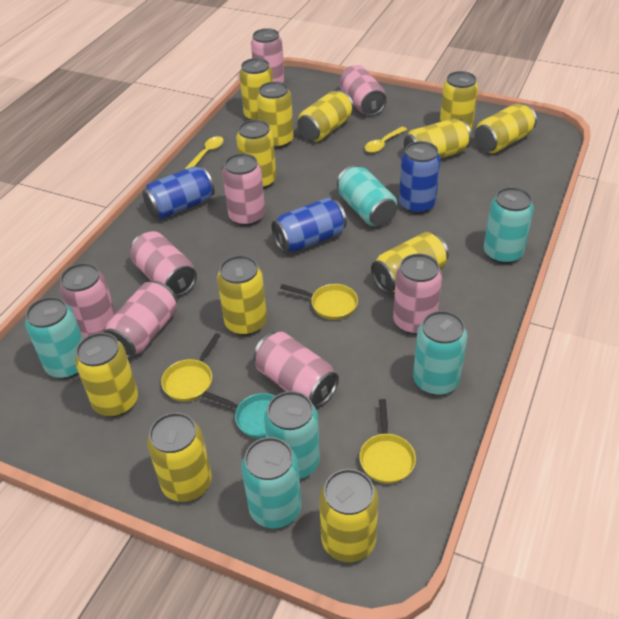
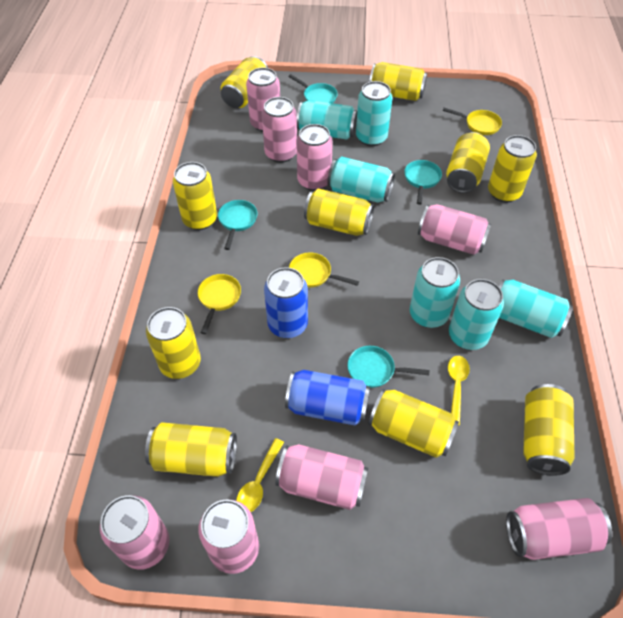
blue can: [142,166,215,219] [271,198,347,253] [399,141,441,214] = 3 -> [264,267,308,338] [285,370,370,426] = 2
turquoise pan: [202,391,275,439] = 1 -> [218,200,258,250] [288,74,338,103] [347,346,430,388] [404,160,442,205] = 4
yellow can: [75,333,138,417] [147,412,212,502] [217,255,267,336] [236,120,276,189] [239,58,273,120] [257,81,294,148] [297,90,354,142] [319,469,378,562] [371,232,449,294] [404,118,471,158] [440,71,478,131] [475,103,537,153] = 12 -> [145,422,237,477] [146,307,201,379] [173,162,217,230] [220,56,268,108] [304,189,374,236] [368,389,459,458] [369,62,427,101] [446,132,490,193] [488,135,537,203] [523,384,575,476] = 10

